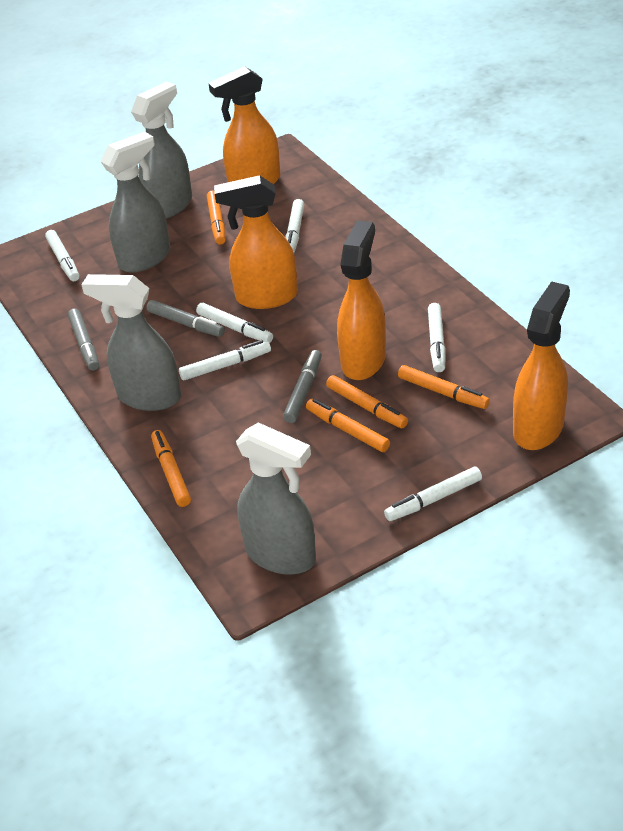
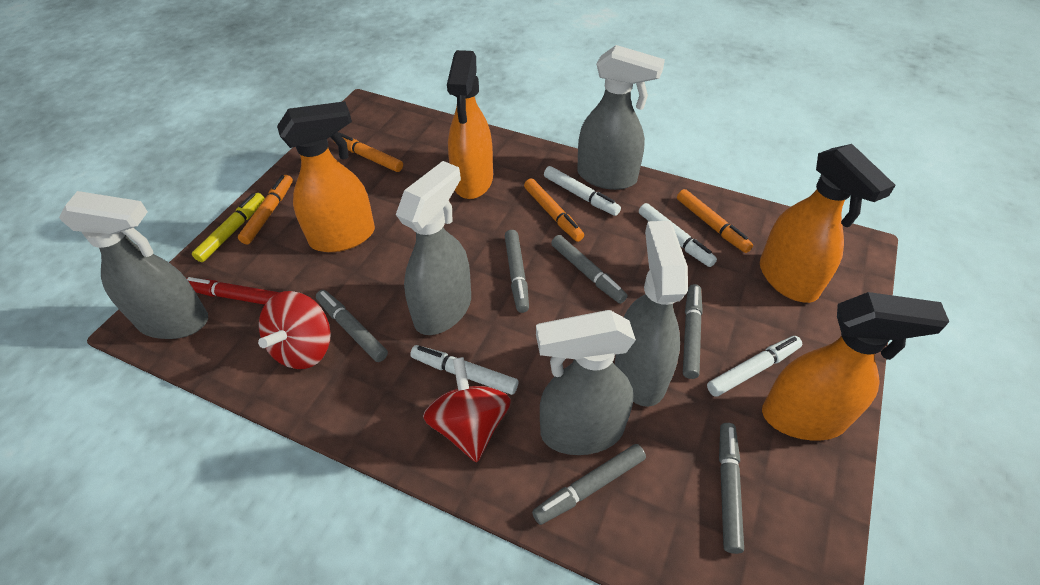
grey marker: [68,308,99,371] [147,300,225,337] [283,350,322,423] = 3 -> [316,290,388,362] [505,230,529,313] [532,444,646,525] [551,235,627,304] [683,284,703,379] [719,423,744,554] = 6
grey spray bottle: [81,274,181,411] [101,132,170,272] [131,82,192,218] [236,422,316,575] = 4 -> [59,191,208,339] [396,161,471,335] [536,310,636,455] [577,45,665,190] [615,221,688,407] = 5
orange marker: [151,430,191,507] [207,191,225,245] [306,398,390,452] [326,375,408,428] [398,365,490,409] = 5 -> [238,175,293,244] [334,132,403,172] [524,179,584,242] [677,189,753,253] = 4
red marker: none = 0 -> [186,277,280,305] = 1
red spinning top: none = 0 -> [258,291,331,369] [423,357,511,462] = 2
white marker: [45,230,79,281] [179,340,271,380] [196,303,273,343] [285,199,304,253] [384,467,482,521] [428,303,446,372] = 6 -> [410,345,518,395] [544,166,621,216] [639,203,717,267] [707,336,802,397] = 4
yellow marker: none = 0 -> [192,193,265,262] = 1

